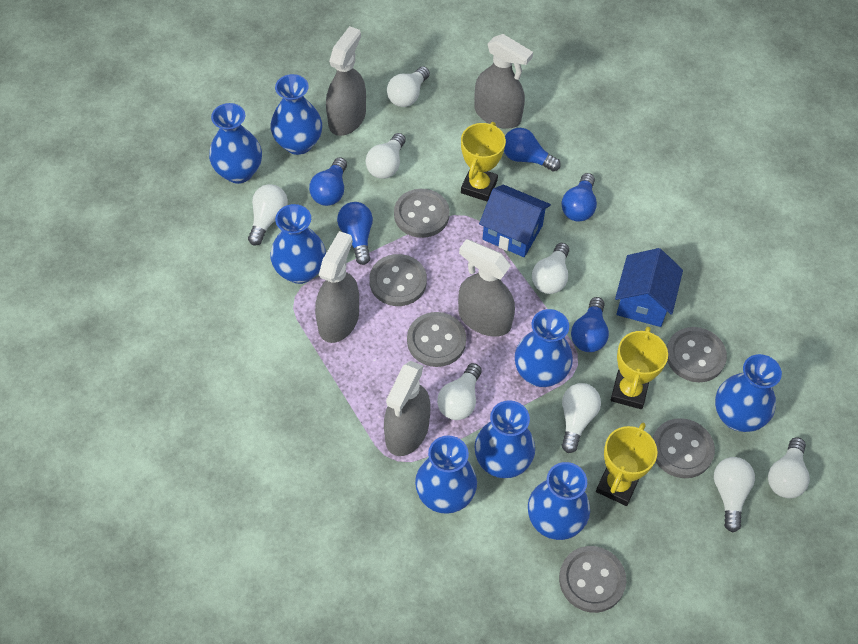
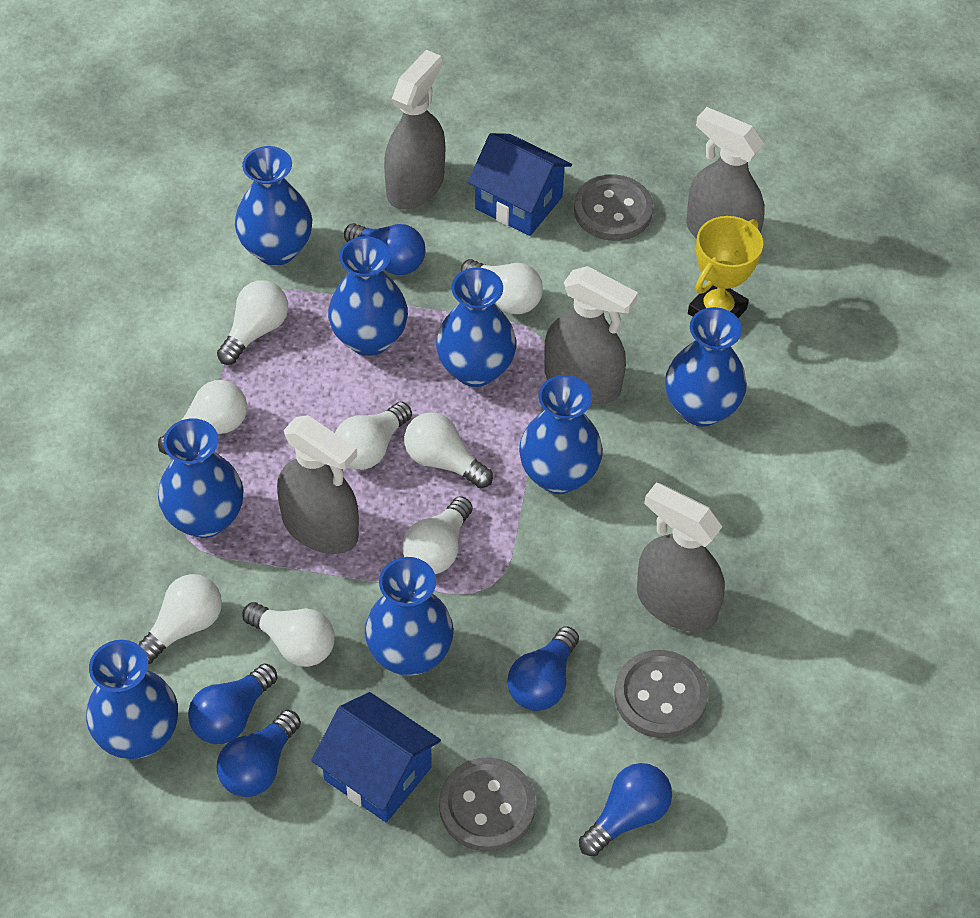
grey button: [369,254,427,306] [394,189,450,238] [407,312,466,367] [559,546,626,613] [653,418,715,478] [667,327,727,382] = 6 -> [439,757,536,852] [574,174,653,241] [614,650,708,738] = 3
yellow trophy: [461,122,506,202] [596,423,657,506] [611,326,668,409] = 3 -> [688,216,763,318] = 1

